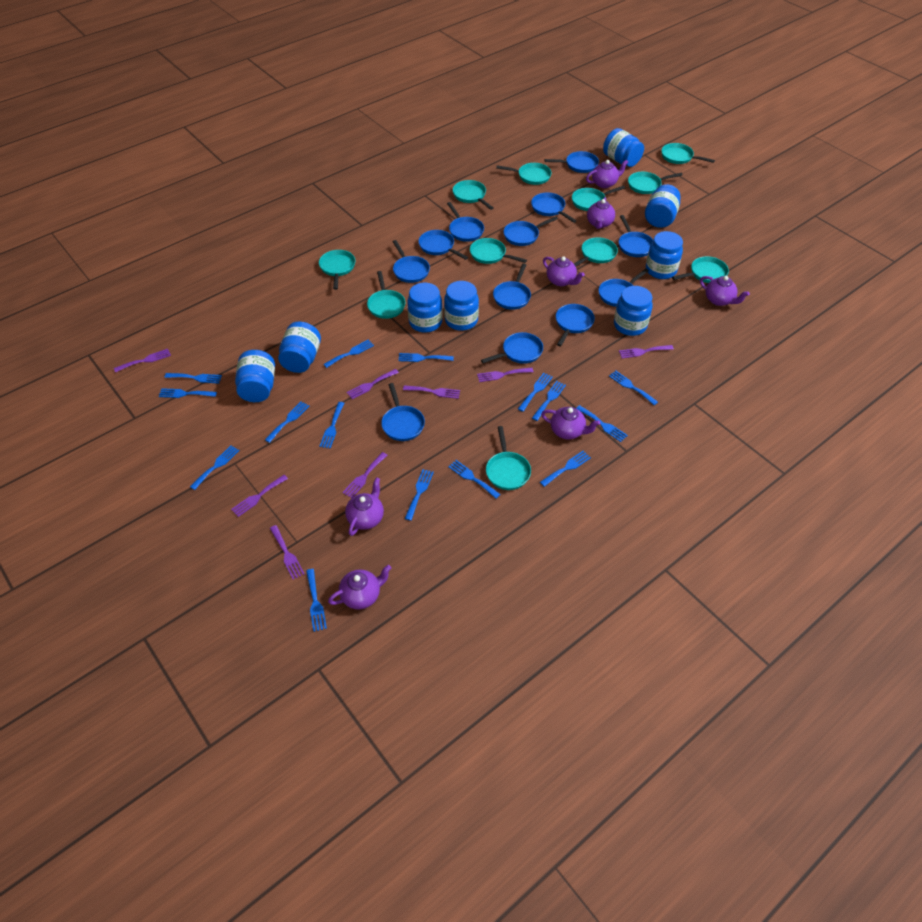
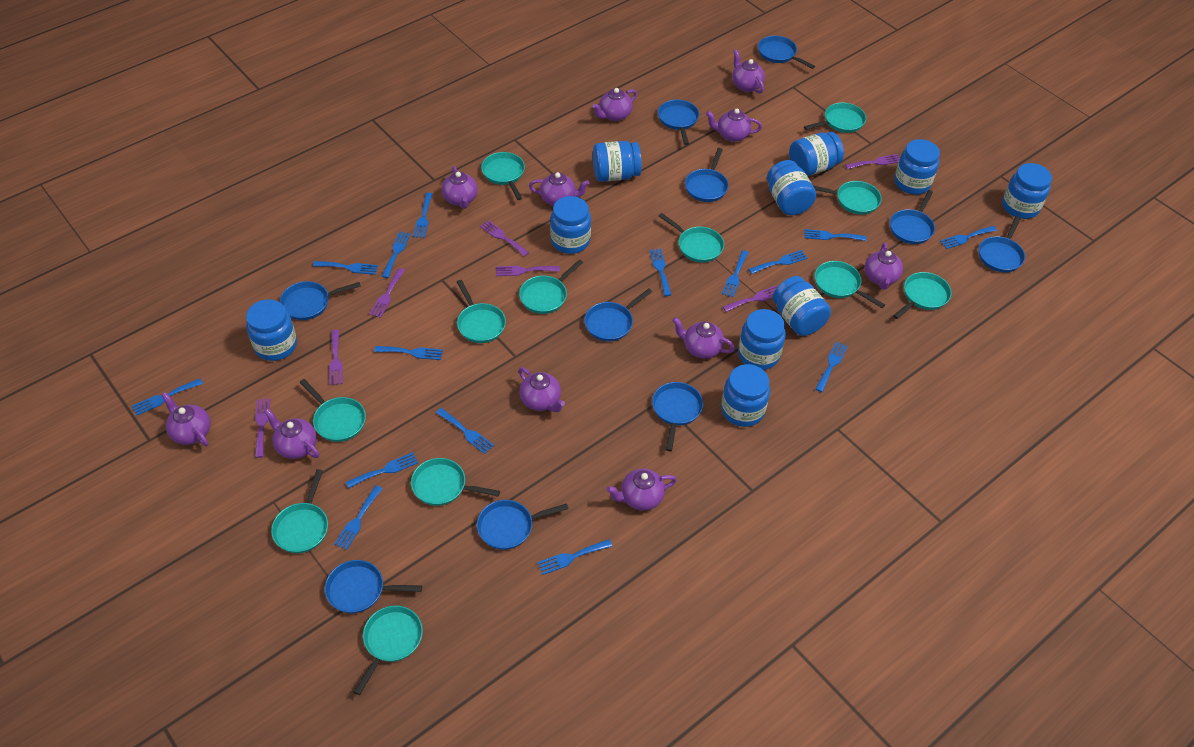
blue jar: [235,350,275,402] [278,322,321,373] [407,283,443,333] [444,281,479,331] [603,128,644,167] [614,286,653,336] [645,184,681,228] [646,231,683,279] = 8 -> [246,299,297,361] [550,196,591,254] [593,141,642,182] [721,364,770,427] [738,309,786,370] [767,160,816,215] [773,276,831,336] [789,132,844,176] [894,139,940,195] [1002,163,1052,219] = 10
blue pan: [381,383,425,441] [393,240,430,283] [419,230,468,260] [447,202,484,242] [481,332,543,364] [493,263,531,310] [503,216,558,246] [531,193,576,223] [545,151,599,173] [556,304,595,346] [599,269,649,307] [619,215,653,257] = 12 -> [280,281,361,320] [325,560,422,613] [477,500,568,550] [584,288,652,342] [652,382,703,451] [658,100,699,145] [685,148,729,202] [758,36,815,69] [890,190,935,244] [979,216,1025,272] = 10
purple fork: [114,349,171,372] [231,475,288,517] [270,525,305,580] [342,452,388,498] [347,369,399,399] [403,385,460,399] [477,368,533,382] [619,345,674,358] = 8 -> [255,398,270,458] [329,330,343,385] [369,268,405,318] [480,220,529,257] [496,266,560,276] [723,285,778,312] [845,154,900,169] = 7
purple teapot: [328,565,391,609] [345,477,384,536] [541,407,600,439] [543,256,585,286] [586,160,628,188] [587,197,615,229] [700,276,750,306] = 7 -> [162,392,211,446] [264,409,319,459] [441,166,478,209] [519,367,565,412] [529,172,590,206] [592,88,637,121] [606,469,677,511] [672,317,735,359] [706,109,762,142] [732,50,765,94] [864,243,903,290] = 11
turquoise pan: [319,250,355,290] [367,271,405,319] [453,180,493,210] [470,238,527,264] [486,426,531,490] [496,163,551,185] [572,186,625,211] [574,237,618,267] [628,172,683,194] [661,143,715,164] [672,256,729,283] = 11 -> [271,469,328,553] [300,379,366,442] [354,606,423,695] [411,458,500,506] [457,280,506,343] [481,152,525,200] [519,259,583,314] [659,213,724,263] [804,103,866,133] [813,181,882,214] [815,261,885,308] [893,272,952,319] = 12

